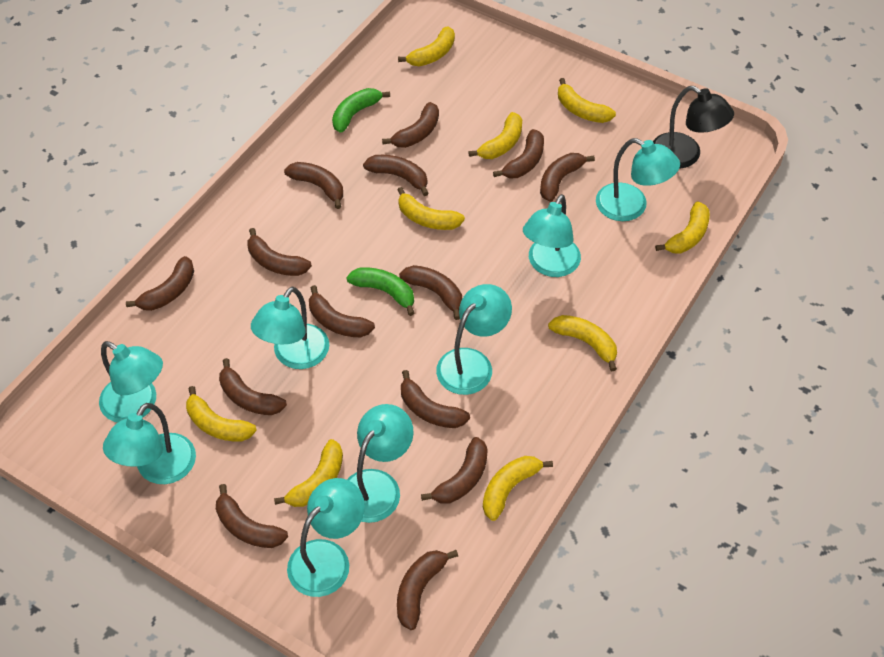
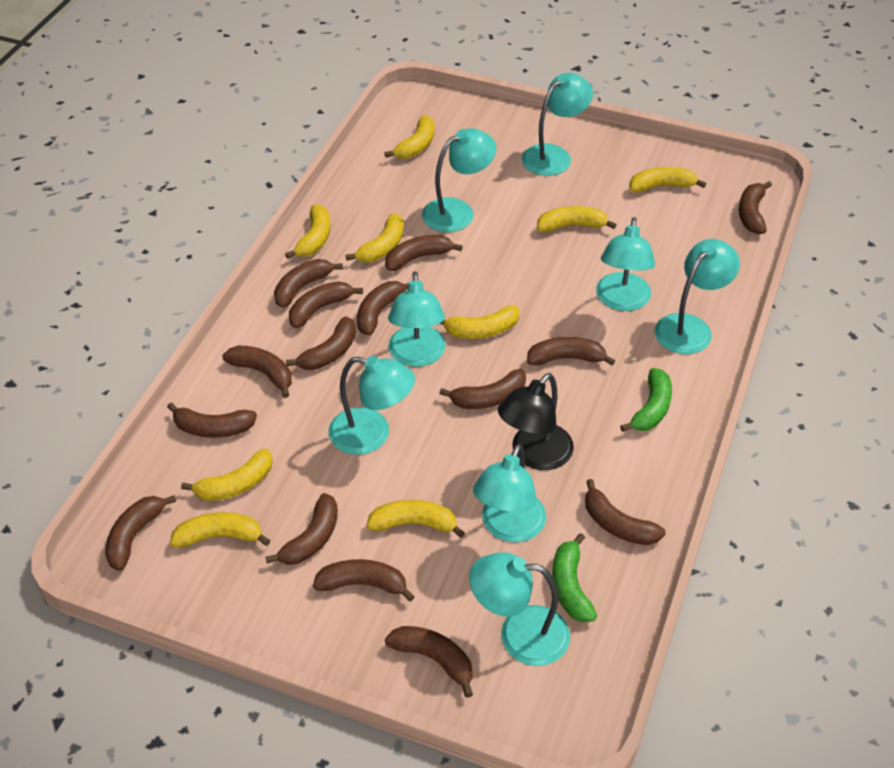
brown banana: [126,256,194,311] [216,484,288,548] [219,358,287,415] [247,228,312,276] [284,162,343,209] [309,285,375,337] [363,155,429,196] [382,102,439,148] [397,550,458,630] [399,265,462,320] [401,370,470,428] [421,437,488,503] [493,129,544,178] [540,153,595,202] = 14 -> [105,495,176,571] [167,403,257,438] [222,346,292,398] [265,493,338,565] [274,259,343,308] [286,316,356,370] [289,281,363,329] [313,559,415,602] [357,281,409,336] [385,235,463,271] [385,626,473,698] [439,369,526,409] [527,337,615,366] [585,479,666,545] [739,181,772,234] = 15

